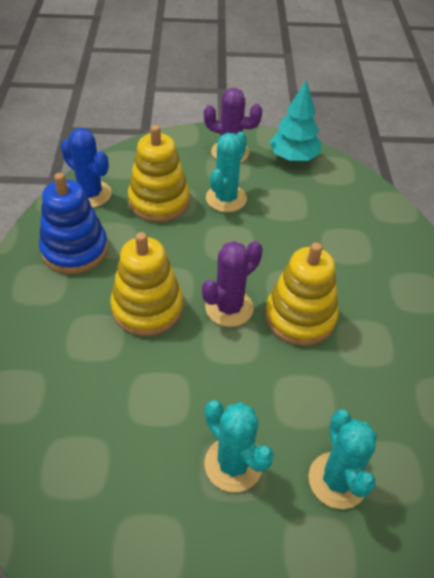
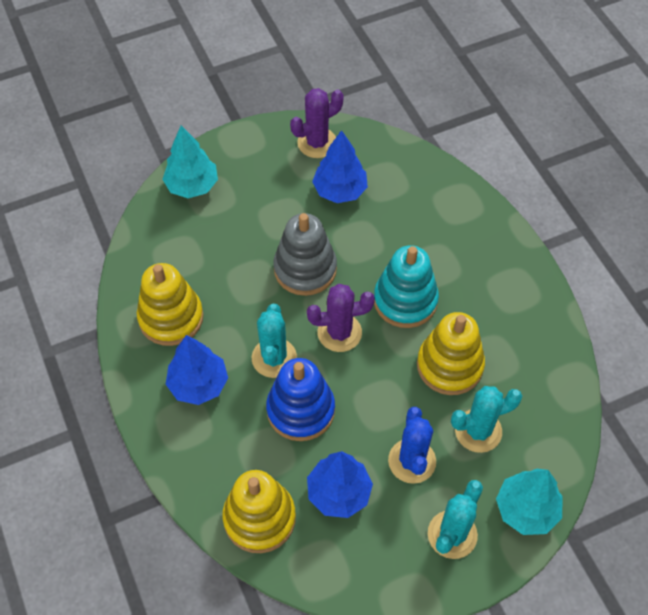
blue tree: none = 0 -> [166,335,228,405] [307,451,373,518] [312,130,368,203] = 3
grey stacking toy: none = 0 -> [273,213,337,296] = 1
turquoise stacking toy: none = 0 -> [374,245,439,328] = 1
turquoise tree: [269,80,321,162] = 1 -> [162,126,218,198] [496,469,563,535] = 2

